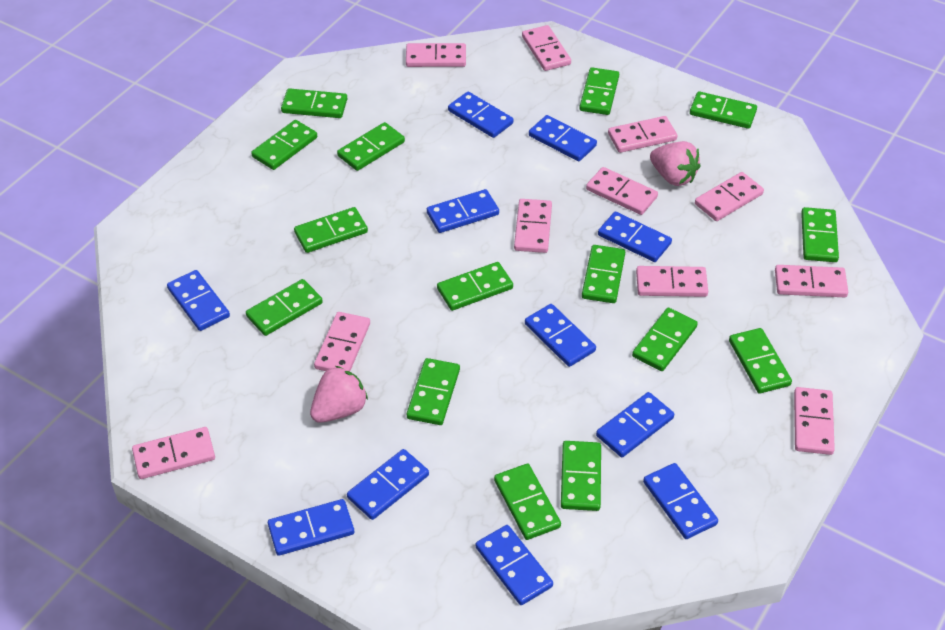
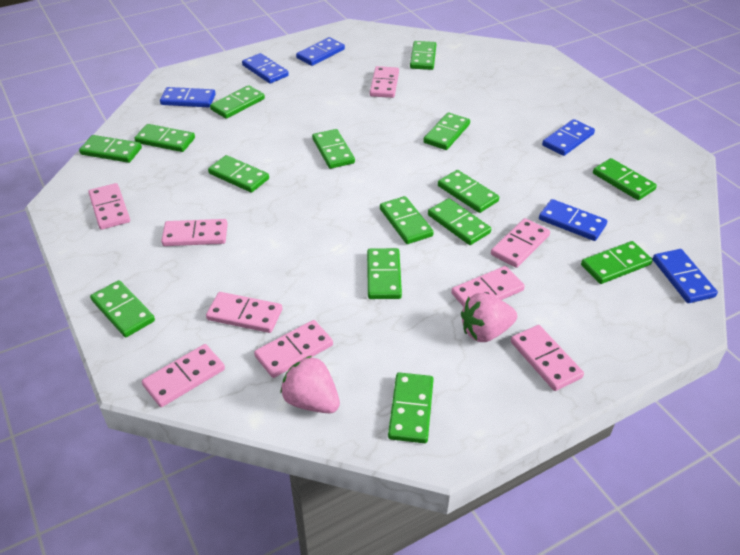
blue domino: [167,270,230,331] [268,499,354,556] [347,449,429,520] [427,189,499,233] [448,92,513,138] [476,525,553,605] [525,304,596,367] [529,115,597,161] [596,392,674,457] [598,212,672,262] [643,463,718,539] = 11 -> [160,87,216,107] [242,53,289,83] [296,37,345,66] [539,199,607,241] [542,119,595,156] [653,249,718,303] = 6
pink domino: [132,427,215,479] [314,312,370,371] [406,43,466,67] [514,199,552,253] [522,25,571,71] [586,167,658,215] [608,116,677,153] [636,266,708,297] [695,172,764,221] [775,265,848,297] [794,387,835,455] = 11 -> [88,183,130,230] [142,344,225,407] [161,219,228,246] [206,292,282,333] [254,320,333,378] [370,66,399,98] [452,266,525,307] [491,218,550,268] [511,325,584,391] = 9

